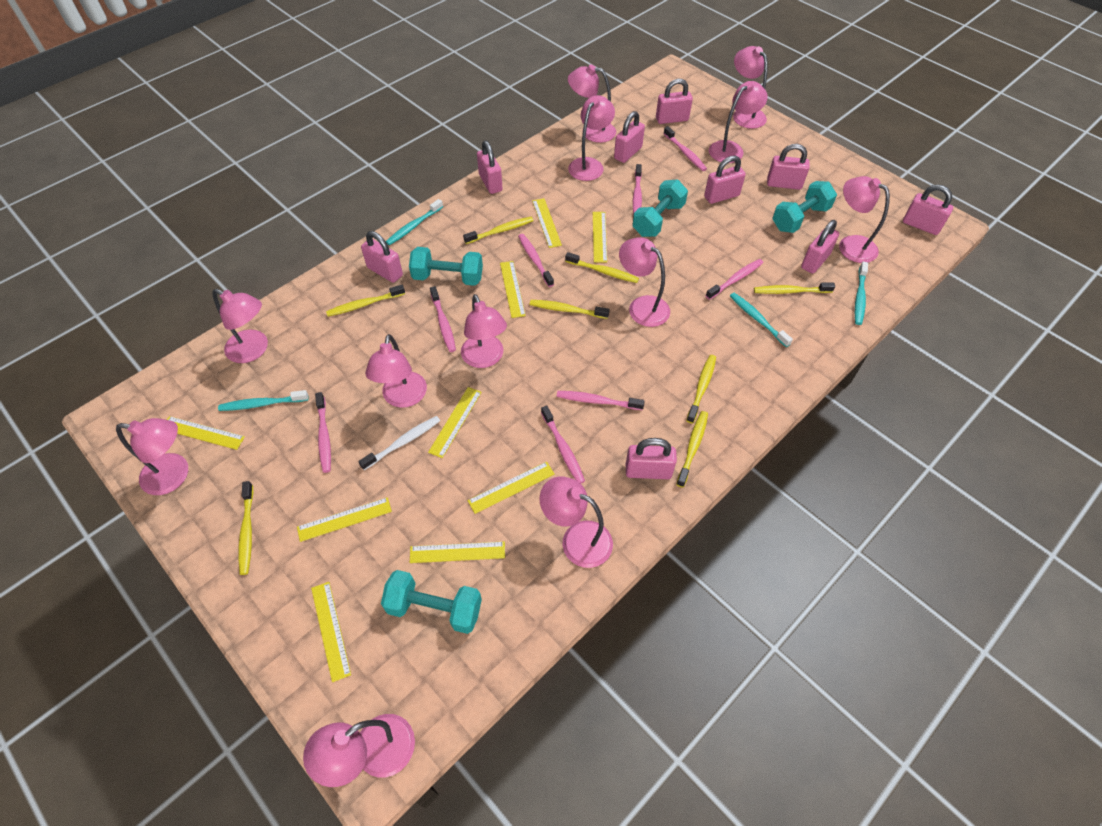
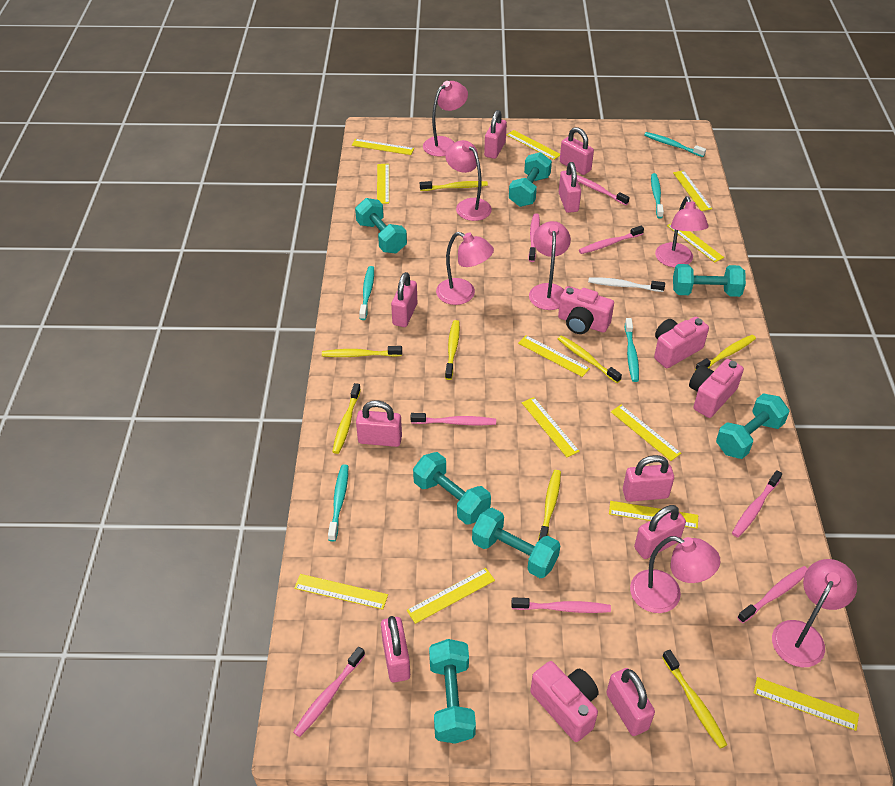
pink camera: none = 0 -> [530,661,599,742] [558,286,614,334] [654,317,709,368] [689,359,744,418] = 4
pink lamp: [116,418,188,495] [212,289,268,363] [303,714,415,787] [365,334,427,408] [461,294,507,368] [540,476,613,568] [568,64,616,143] [568,95,615,181] [619,237,670,327] [709,81,768,163] [733,46,768,129] [839,176,890,263] = 12 -> [423,81,468,157] [436,232,494,305] [445,140,492,221] [529,221,571,310] [630,536,720,613] [655,196,708,268] [772,559,857,667] = 7
turquoise dumbbell: [381,570,482,634] [409,247,483,286] [632,179,688,237] [773,181,837,233] = 4 -> [355,198,407,253] [413,452,491,525] [429,639,476,744] [472,508,560,578] [509,152,552,207] [673,264,746,297] [716,393,790,459] = 7
turquoise toothbrush: [218,390,309,411] [386,199,443,245] [730,293,793,347] [855,262,868,325] = 4 -> [328,464,348,542] [359,266,374,320] [625,318,639,382] [644,132,706,157] [651,173,664,218] = 5
yellow ruler: [167,416,245,450] [297,497,392,542] [311,582,351,682] [410,542,505,563] [428,387,482,458] [468,462,554,514] [500,261,526,318] [532,198,562,248] [593,212,607,262] = 9 -> [294,574,388,610] [352,139,414,155] [377,164,389,204] [407,568,495,624] [507,130,560,160] [518,335,590,377] [522,397,580,457] [609,501,698,529] [611,405,681,461] [667,224,724,263] [673,170,712,211] [753,677,859,731] = 12

